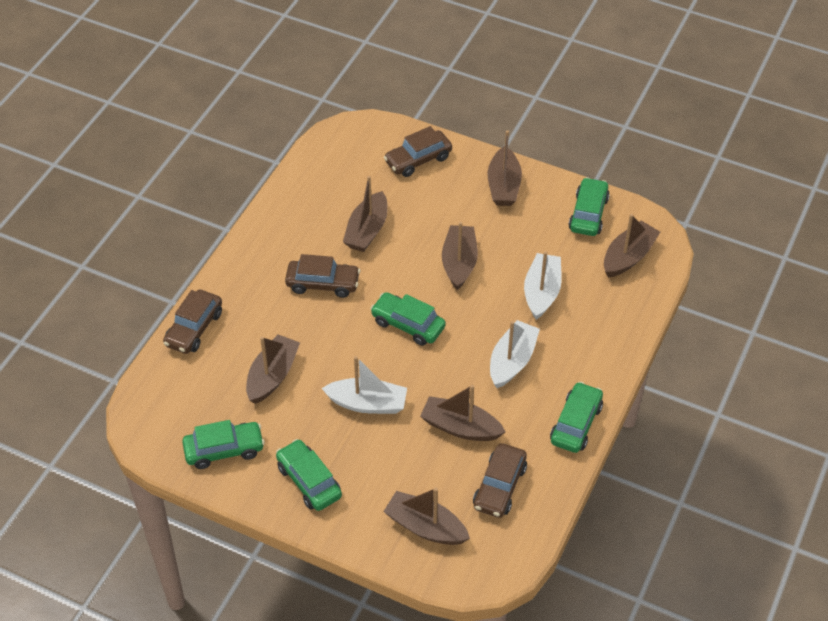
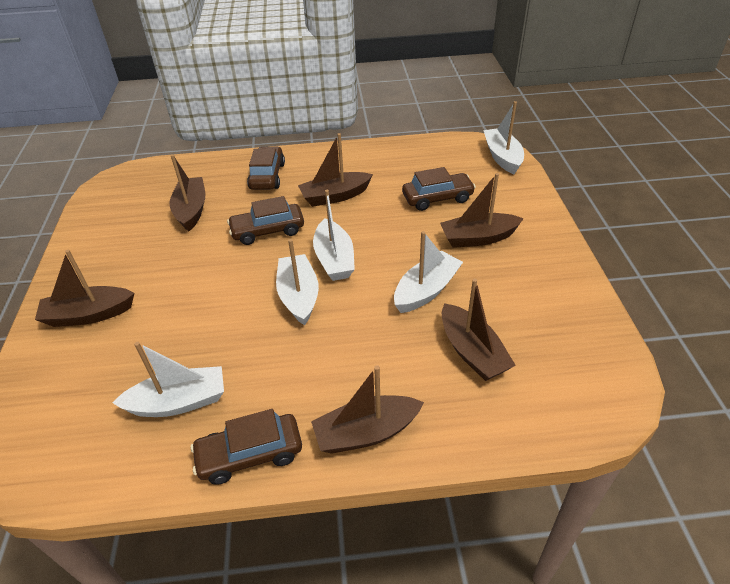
brown boat: [246,334,300,404] [343,176,387,252] [383,487,470,545] [420,385,506,441] [442,222,478,290] [487,130,522,206] [604,214,660,278] = 7 -> [35,250,134,327] [170,154,205,232] [298,133,373,207] [311,365,424,454] [440,173,524,248] [442,279,516,381] = 6
green car: [182,420,265,469] [276,439,342,511] [370,292,446,346] [550,382,603,453] [569,177,610,236] = 5 -> none = 0
white boat: [322,356,407,414] [490,320,540,388] [524,251,562,320] = 3 -> [112,342,224,417] [276,239,319,325] [313,190,355,281] [394,231,463,313] [483,101,524,175] = 5

